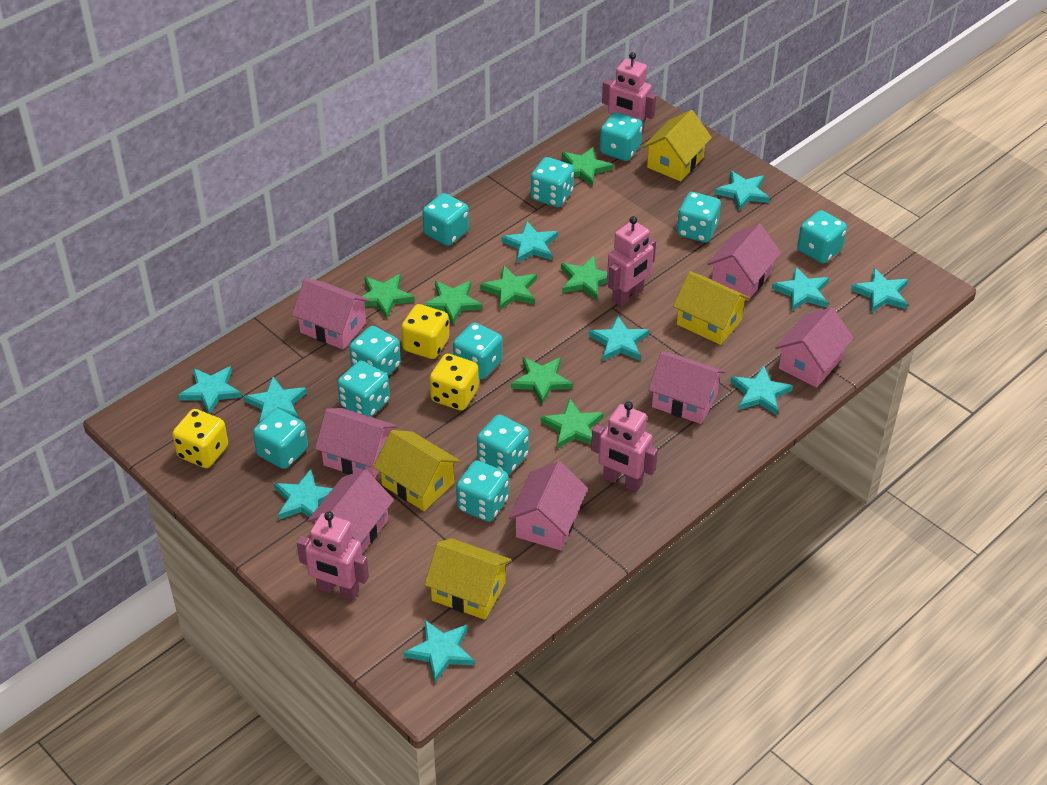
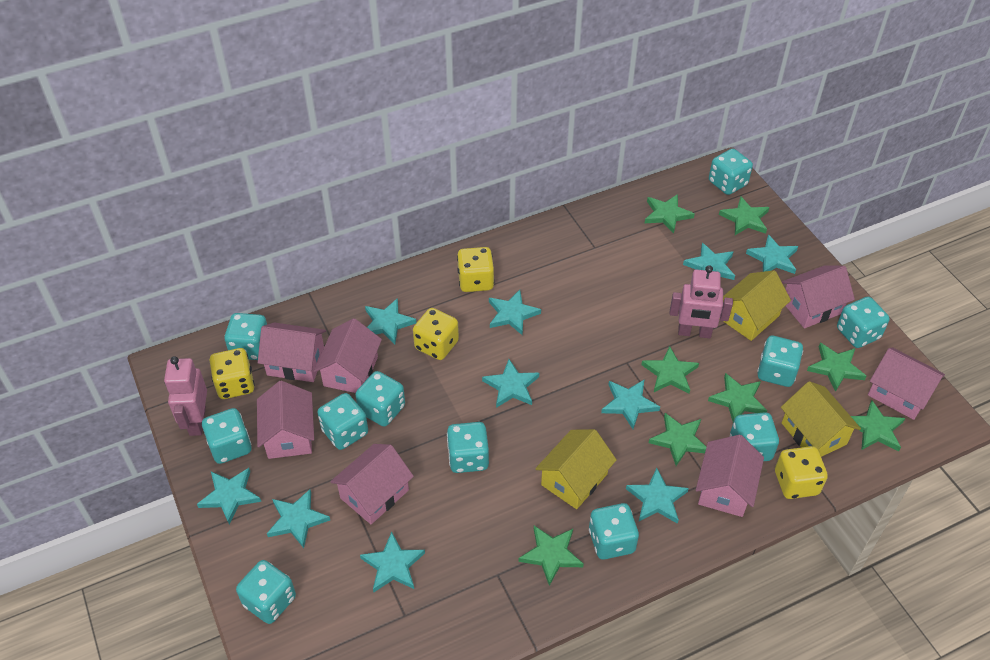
green star: [362,274,415,319] [424,281,482,325] [480,265,537,310] [511,357,573,404] [541,399,604,449] [561,256,608,300] [562,147,613,186] = 7 -> [519,526,584,586] [641,346,699,394] [645,194,695,234] [649,413,706,466] [708,373,767,422] [719,196,770,235] [807,343,867,392] [851,400,905,451] = 8
pink robot: [297,511,369,601] [591,402,658,492] [602,52,656,134] [607,216,656,307] = 4 -> [164,356,207,436] [670,265,733,338] = 2
yellow dice: [172,409,228,468] [401,304,449,359] [430,354,479,411] = 3 -> [210,348,255,399] [413,308,459,360] [457,247,494,292] [775,446,828,499] = 4
yellow house: [373,430,460,511] [424,538,511,620] [643,110,712,181] [673,271,750,345] = 4 -> [535,429,617,509] [723,270,791,341] [781,381,861,457] = 3

